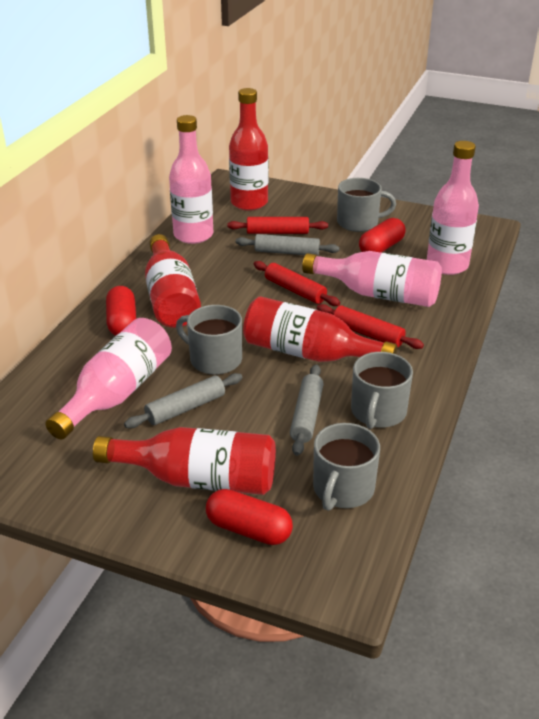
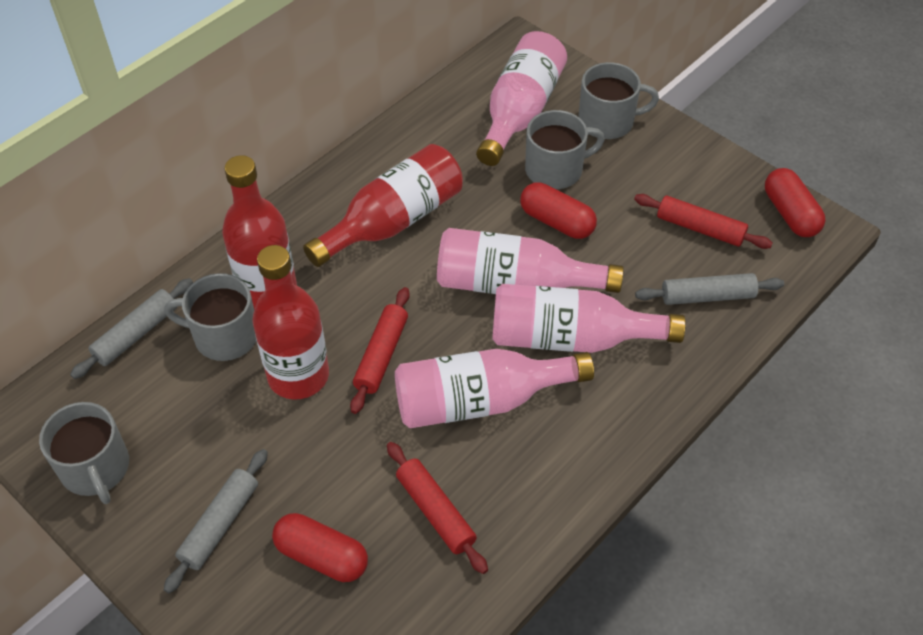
red bottle: [93,427,276,495] [145,234,201,328] [229,88,268,210] [243,296,397,362] = 4 -> [222,155,297,309] [252,245,329,400] [303,144,463,267] = 3

